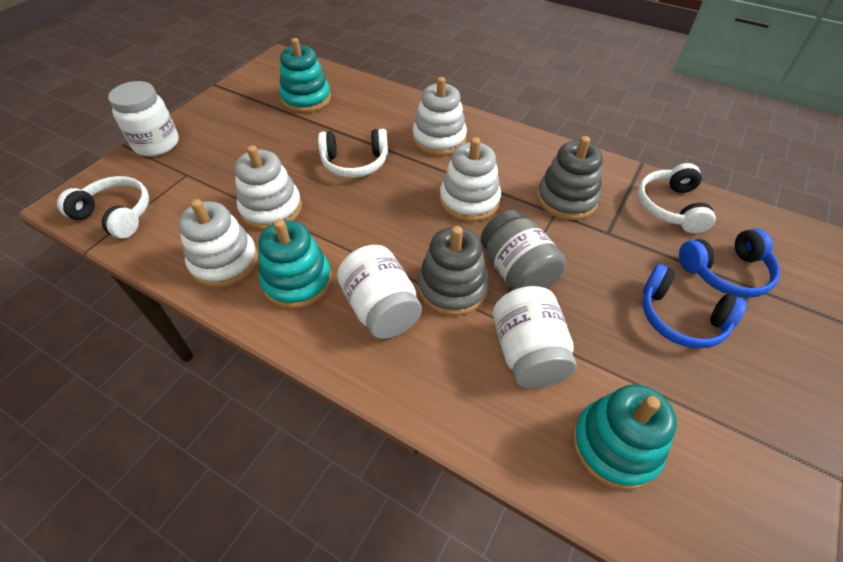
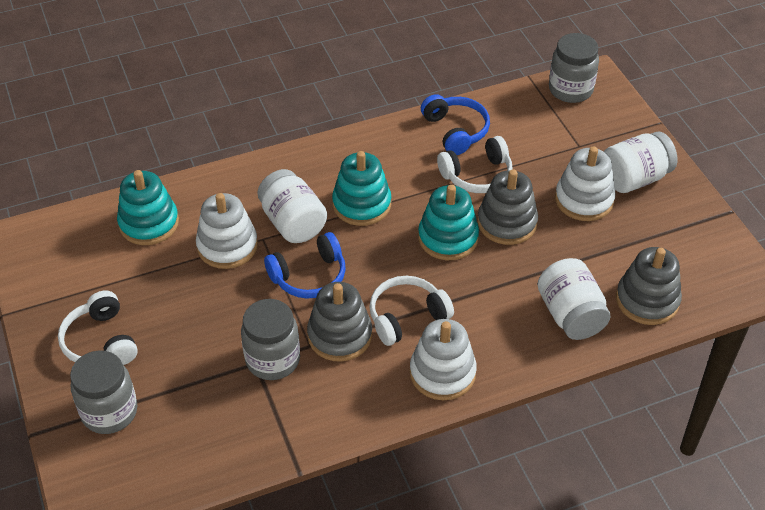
grey jar: [480,210,566,290] = 1 -> [70,350,138,434] [241,299,300,380] [549,33,599,103] = 3
grey stacking toy: [418,226,489,316] [537,136,603,220] = 2 -> [307,282,372,362] [478,169,538,245] [616,247,682,325] = 3
white stacking toy: [179,199,258,288] [235,145,302,230] [412,77,467,156] [440,137,501,222] = 4 -> [196,193,258,269] [410,319,477,400] [555,146,616,221] = 3

